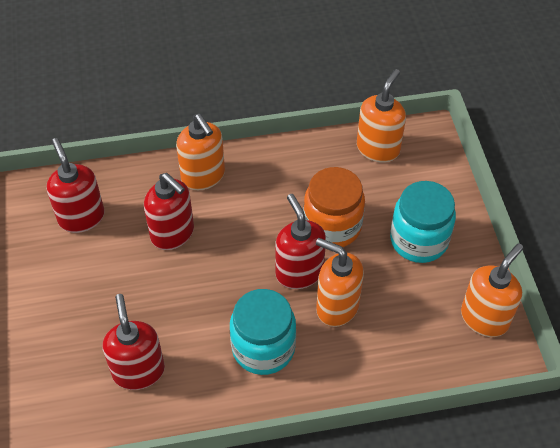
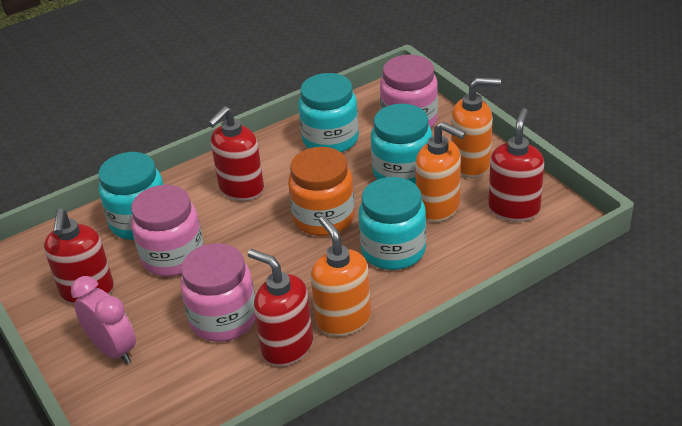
orange soap dispenser: [176,114,225,190] [316,238,364,327] [357,69,406,163] [461,243,523,337] = 4 -> [311,216,371,336] [415,122,466,222] [451,78,501,178] = 3
pink clock: none = 0 -> [71,276,136,364] = 1
pink jar: none = 0 -> [131,185,204,277] [180,243,256,342] [380,55,438,128] = 3
turquoise jar: [230,289,296,375] [390,181,456,263] = 2 -> [99,152,164,240] [298,73,359,152] [359,177,427,270] [371,104,432,185] = 4

